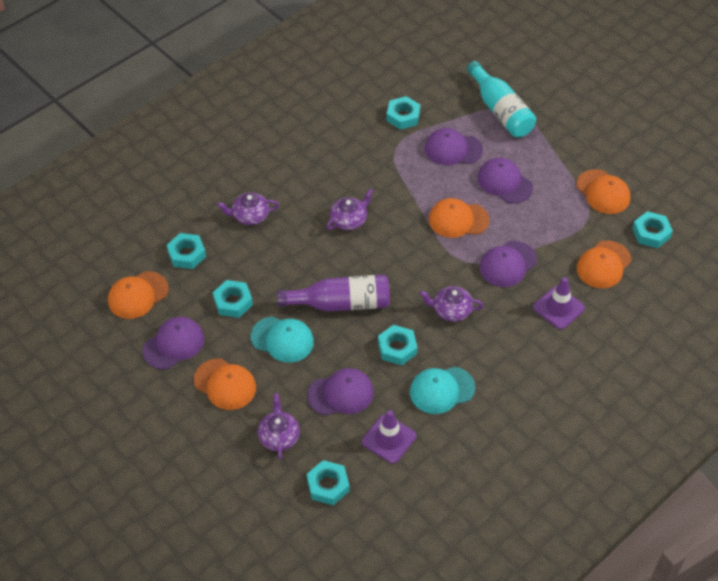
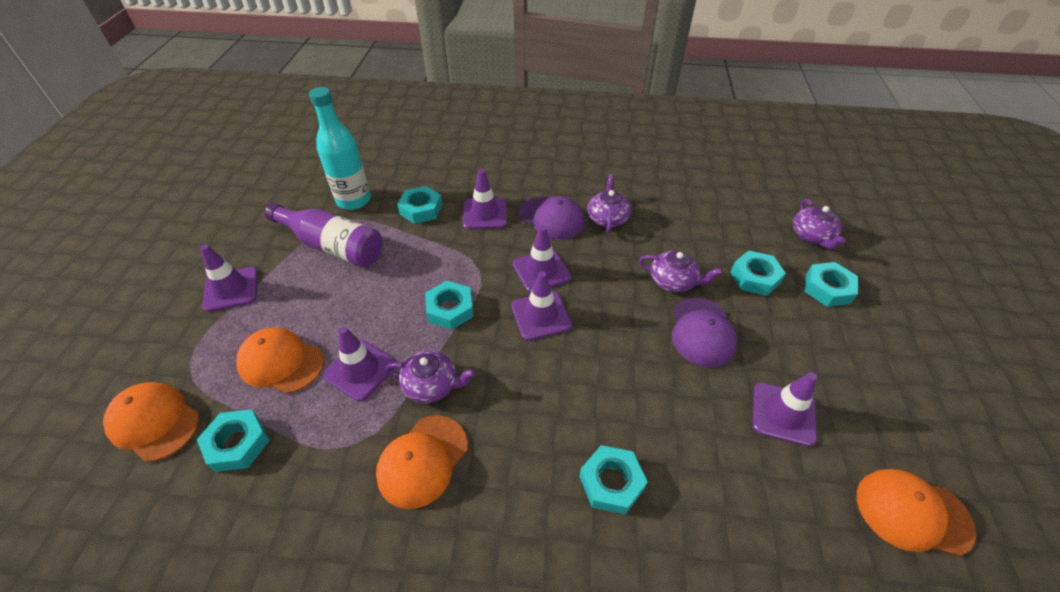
orange cap: [108,271,169,319] [194,359,256,410] [429,198,489,238] [576,169,631,214] [577,241,631,288] = 5 -> [103,382,199,462] [236,328,324,394] [376,415,468,509] [857,469,976,556] = 4
purple cap: [143,317,204,370] [307,368,374,416] [425,128,483,165] [478,158,533,204] [480,241,537,287] = 5 -> [519,196,585,240] [672,298,737,367] = 2
purple traffic cone: [362,410,416,464] [533,277,585,329] = 2 -> [200,245,258,312] [323,327,396,401] [463,169,507,229] [511,271,572,341] [513,226,571,293] [753,372,817,447] = 6
turquoise cap: [250,317,314,362] [410,367,475,414] = 2 -> none = 0

